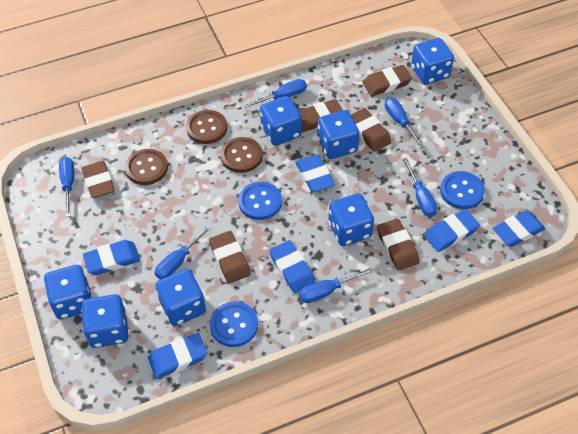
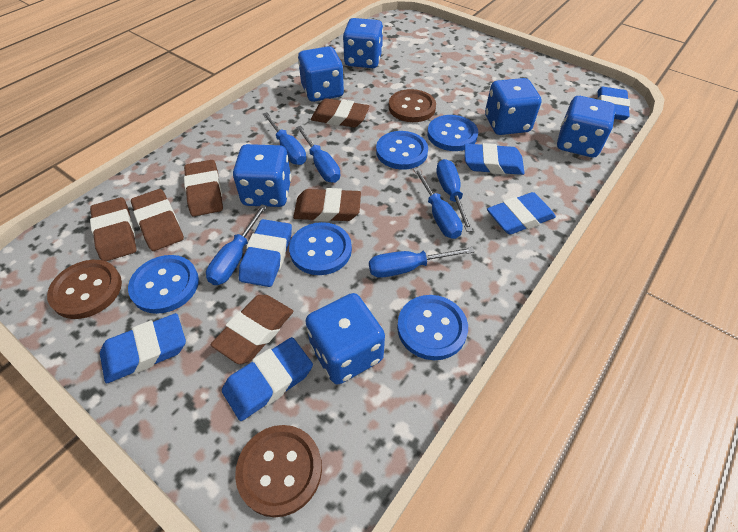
blue button: [210,301,258,347] [238,182,282,220] [440,171,485,209] = 3 -> [128,255,199,314] [289,222,352,275] [376,131,428,170] [397,295,468,360] [427,115,478,151] = 5
blue dice: [44,265,92,319] [81,294,128,348] [155,269,206,326] [260,96,302,146] [317,110,359,159] [328,193,374,246] [411,38,454,85] = 7 -> [233,144,291,207] [298,46,344,102] [305,293,385,385] [343,18,383,68] [485,78,542,135] [557,96,616,157] = 6

